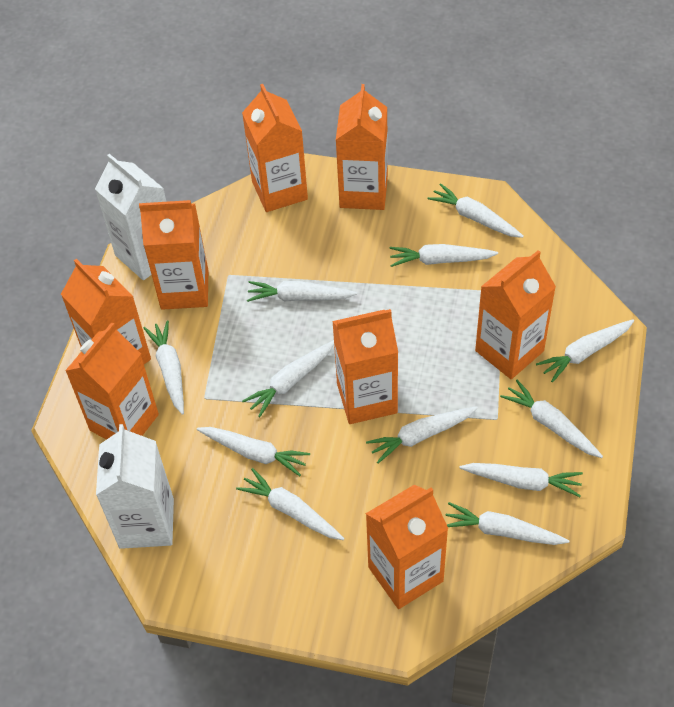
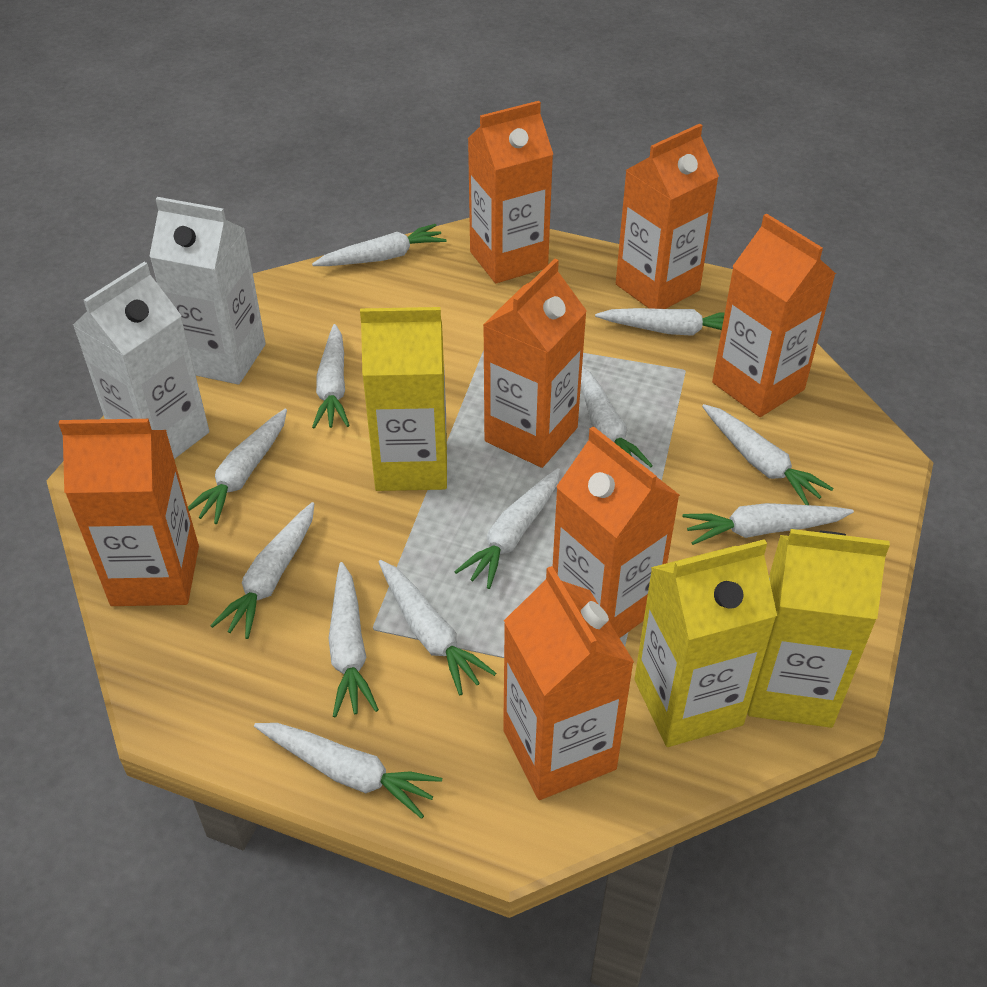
orange carton: [61,259,151,364] [65,322,159,440] [139,200,208,310] [242,84,308,212] [332,309,398,424] [336,84,388,210] [366,484,448,609] [475,250,556,379] = 8 -> [59,419,199,606] [468,101,553,283] [483,259,587,468] [503,566,634,800] [553,426,680,638] [616,124,719,309] [712,213,836,417] = 7
yellow carton: none = 0 -> [360,307,447,491] [635,539,777,747] [748,529,890,728] = 3

